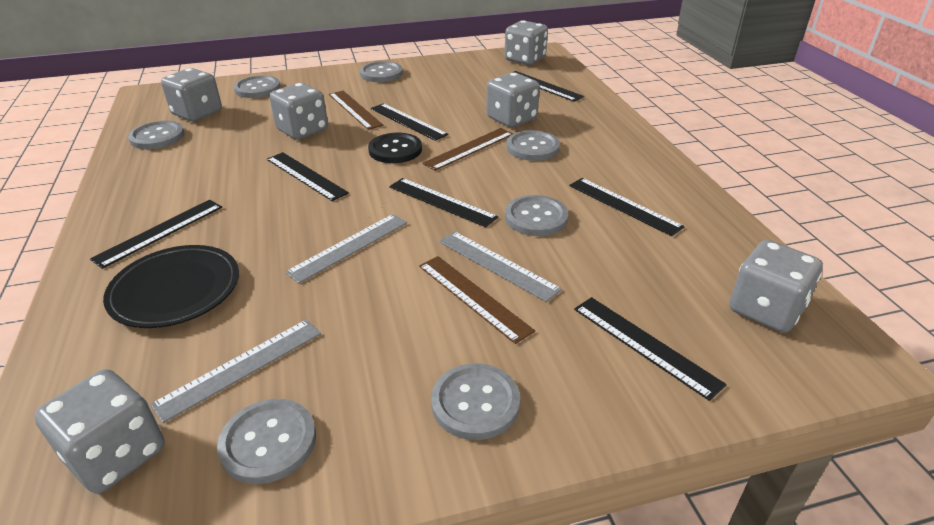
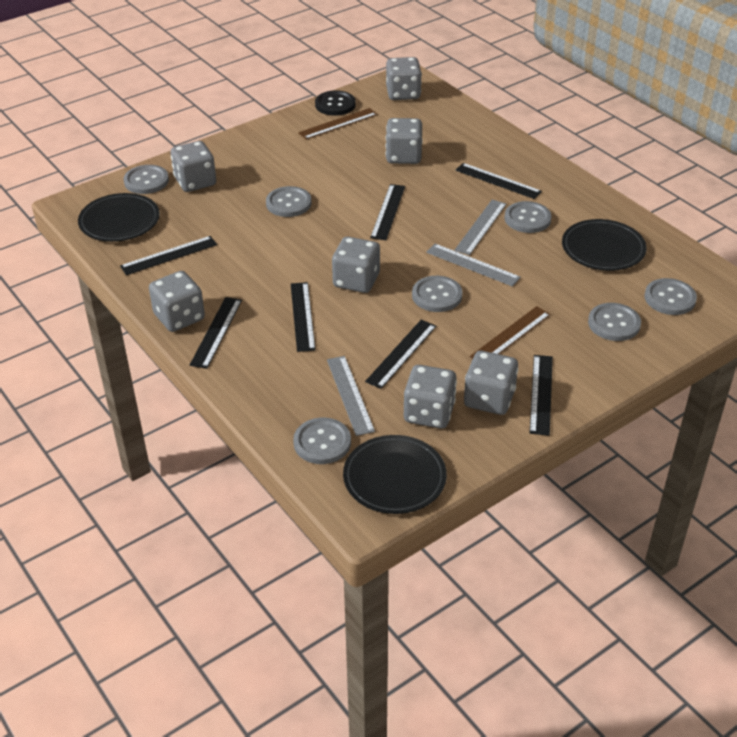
black plate: [103,245,239,328] = 1 -> [78,193,160,242] [343,435,447,514] [562,219,647,271] = 3
brown ruler: [329,91,384,130] [419,256,535,344] [422,128,513,171] = 3 -> [298,108,377,140] [469,306,551,359] = 2
grey dice: [34,369,165,494] [161,68,222,121] [269,83,328,140] [486,72,540,127] [505,20,548,65] [729,240,823,333] = 6 -> [149,271,205,332] [171,141,216,192] [332,237,380,293] [385,118,423,164] [386,57,422,100] [404,365,457,429] [464,351,518,415] = 7

